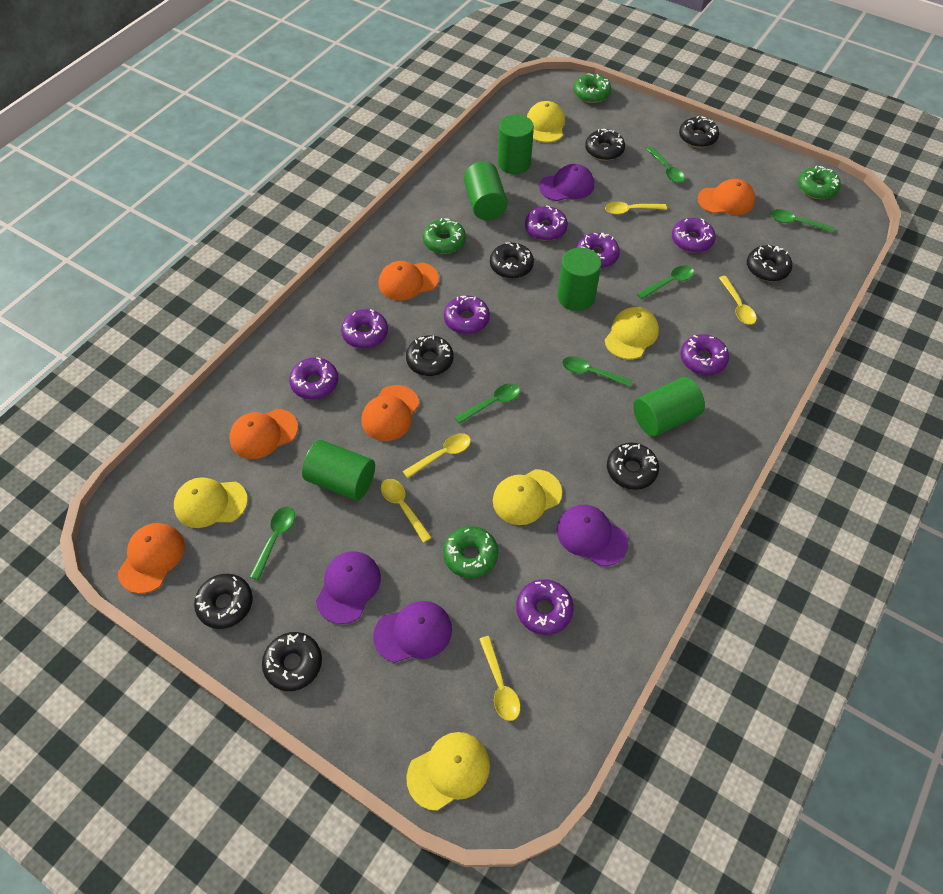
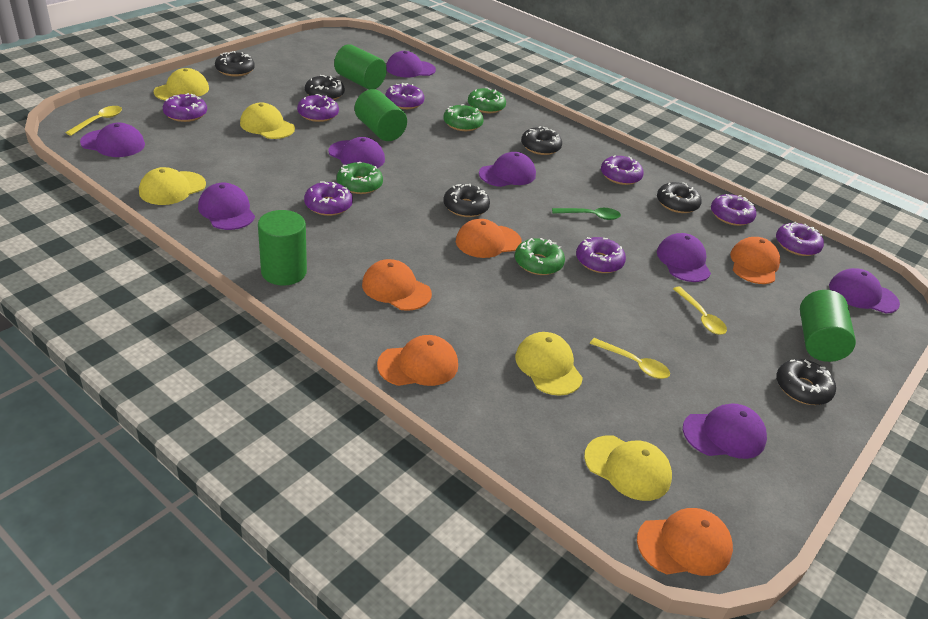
black donut: [194,574,253,629] [262,632,322,691] [406,335,453,376] [490,242,534,279] [585,129,625,161] [607,443,659,490] [679,116,719,148] [747,245,792,281] = 8 -> [215,51,255,77] [305,75,345,100] [443,184,490,217] [521,126,562,155] [657,182,702,213] [776,359,836,405] = 6
green cylinder: [302,440,375,501] [464,161,508,220] [498,114,534,174] [557,247,601,311] [633,377,705,437] = 5 -> [258,210,307,286] [334,44,387,90] [355,89,407,141] [800,290,856,362] = 4
green spoon: [250,506,295,580] [454,383,520,424] [562,356,632,387] [637,265,694,300] [646,146,685,183] [770,209,834,233] = 6 -> [552,208,621,220] = 1
purple cap: [316,551,381,624] [373,601,452,663] [539,164,594,201] [557,505,629,566] = 4 -> [80,123,145,157] [198,183,255,230] [328,137,385,168] [386,51,436,78] [479,152,536,187] [657,233,711,282] [683,404,767,459] [829,268,900,313] = 8
yellow spoon: [381,479,432,543] [403,433,471,478] [479,636,520,721] [605,201,667,215] [719,276,757,325] = 5 -> [65,106,122,136] [590,338,670,379] [673,286,727,335] = 3

